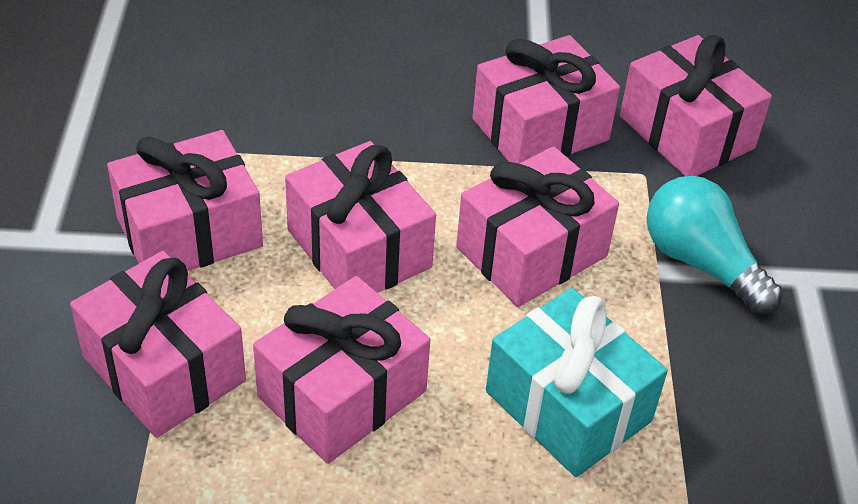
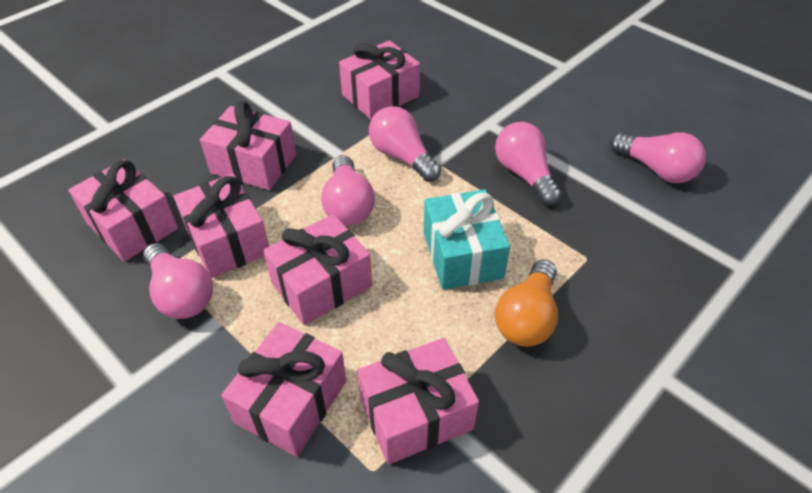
orange light bulb: none = 0 -> [495,259,558,347] = 1
pink light bulb: none = 0 -> [143,243,213,319] [321,155,375,225] [369,106,441,182] [495,122,562,206] [610,132,706,183] = 5
turquoise light bulb: [646,176,783,315] = 1 -> none = 0

